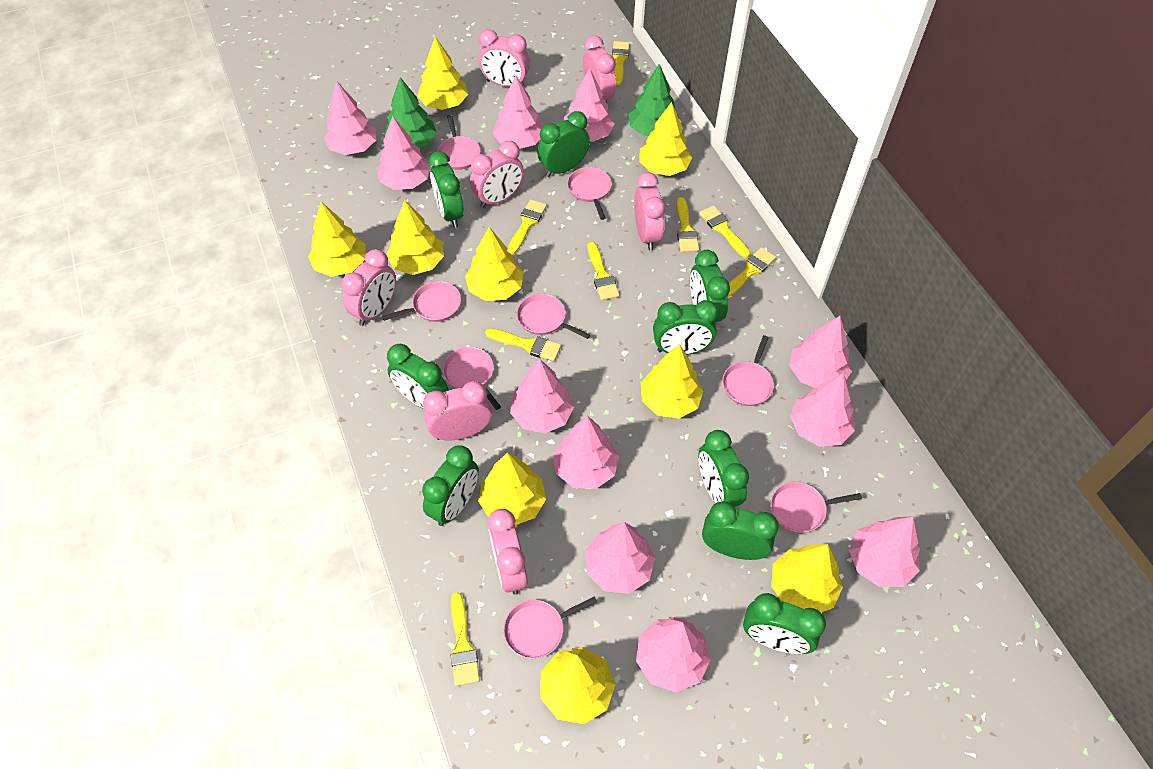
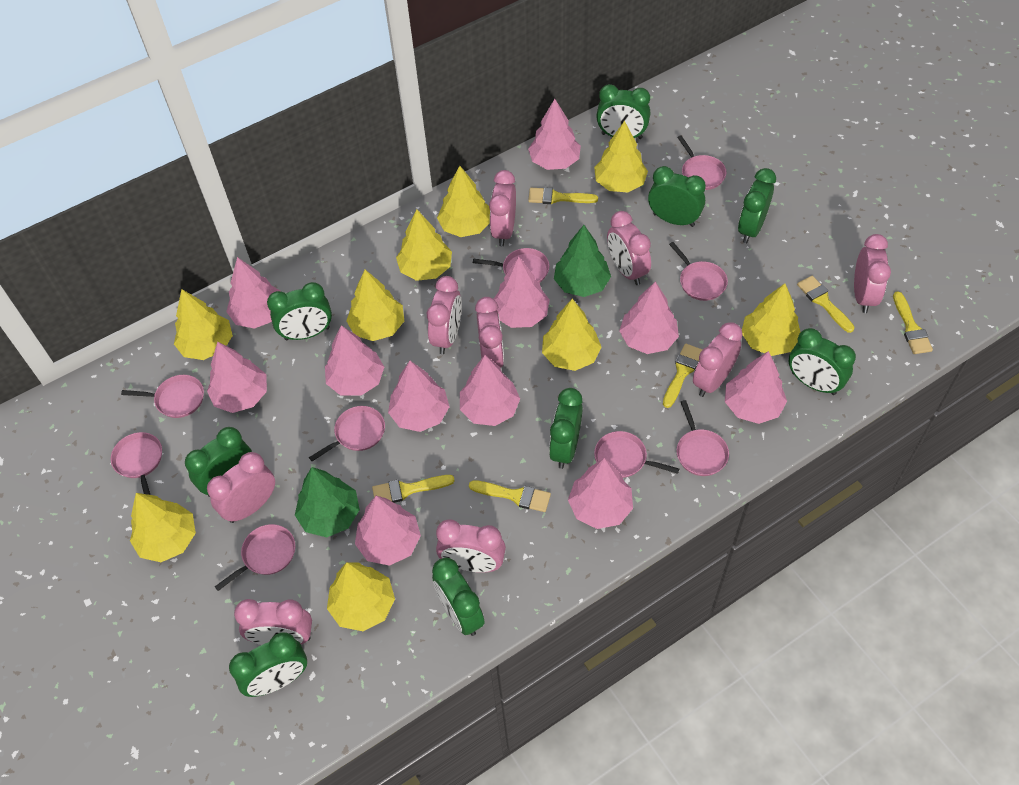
pink clock: [341,249,396,326] [423,381,492,440] [470,141,524,208] [478,29,530,87] [488,509,528,595] [583,35,616,103] [634,172,665,251] = 7 -> [207,452,275,523] [234,599,312,645] [427,276,461,354] [436,519,506,573] [475,297,504,368] [489,170,516,246] [607,211,651,285] [693,322,743,397] [854,234,891,313] = 9
pink pan: [382,281,461,322] [437,115,481,170] [443,347,501,410] [503,596,597,659] [517,294,590,339] [567,167,612,220] [722,335,774,406] [771,482,862,533] = 8 -> [111,432,162,495] [121,375,204,418] [215,524,295,591] [309,406,385,461] [473,248,549,283] [594,431,679,478] [669,242,728,301] [677,135,727,190] [677,400,729,476] = 9
yellow brush: [451,592,480,686] [485,328,561,361] [508,199,547,254] [588,242,620,300] [612,41,630,85] [677,197,699,252] [699,205,750,258] [728,247,776,297] = 8 -> [372,475,455,503] [469,480,551,512] [528,187,598,204] [663,343,703,408] [797,276,855,333] [893,291,933,354] = 6

